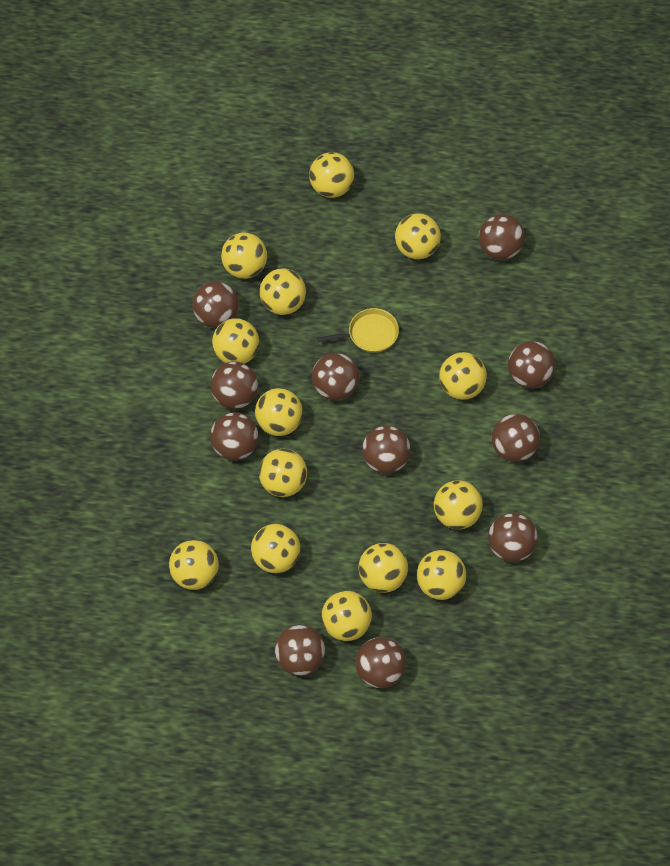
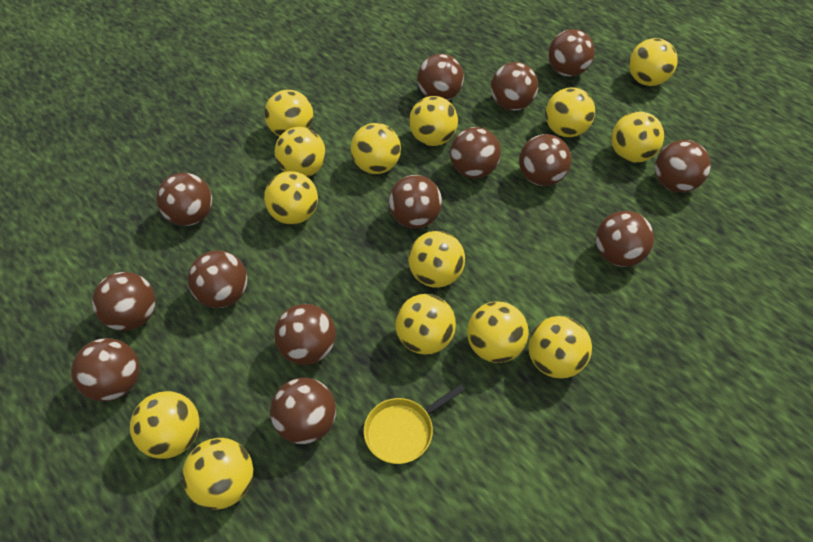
brown ball: [192,281,239,328] [210,412,259,461] [211,361,258,409] [275,625,325,676] [312,353,359,400] [355,637,406,688] [362,425,411,474] [479,214,525,260] [488,513,538,562] [492,414,540,462] [508,341,555,388] = 11 -> [71,338,139,401] [92,272,156,331] [157,173,212,226] [188,251,247,308] [270,378,336,444] [274,304,336,365] [389,175,442,229] [417,54,464,100] [450,127,501,178] [491,62,538,111] [519,134,571,186] [548,29,595,77] [596,211,654,267] [655,140,711,192] = 14

